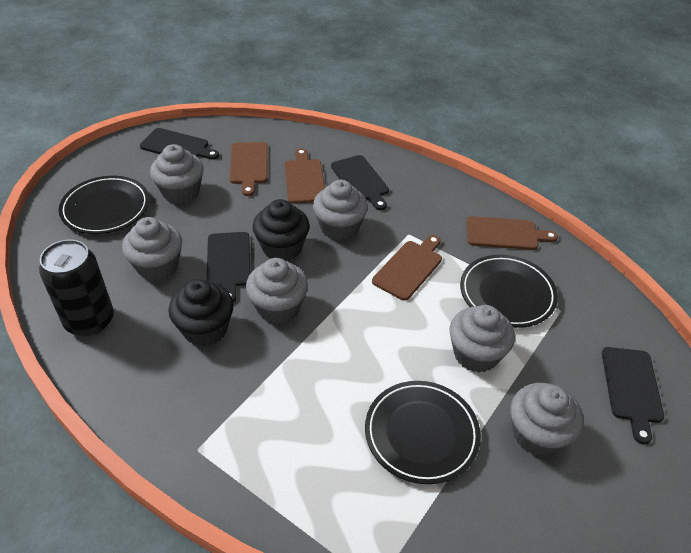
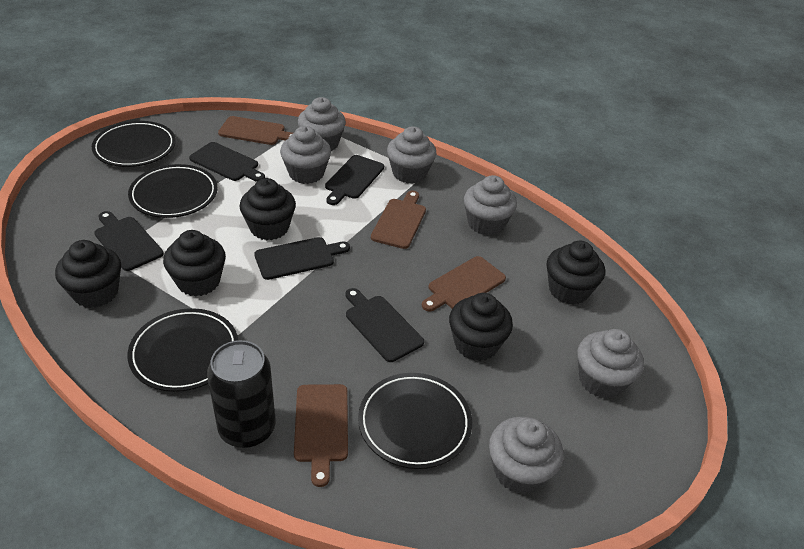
black cupcake: [168,279,234,346] [252,199,310,261] = 2 -> [55,240,121,308] [163,230,226,297] [239,178,296,240] [449,293,513,361] [547,240,605,305] = 5
black cutting board: [140,128,219,160] [207,232,250,302] [331,155,389,210] [602,347,664,444] = 4 -> [94,211,164,271] [189,142,265,182] [254,237,350,280] [325,155,384,205] [346,288,424,362] = 5
black plate: [58,176,149,234] [365,381,481,484] [460,255,558,328] = 3 -> [92,121,176,167] [128,164,218,218] [128,308,238,392] [358,373,472,469] = 4

